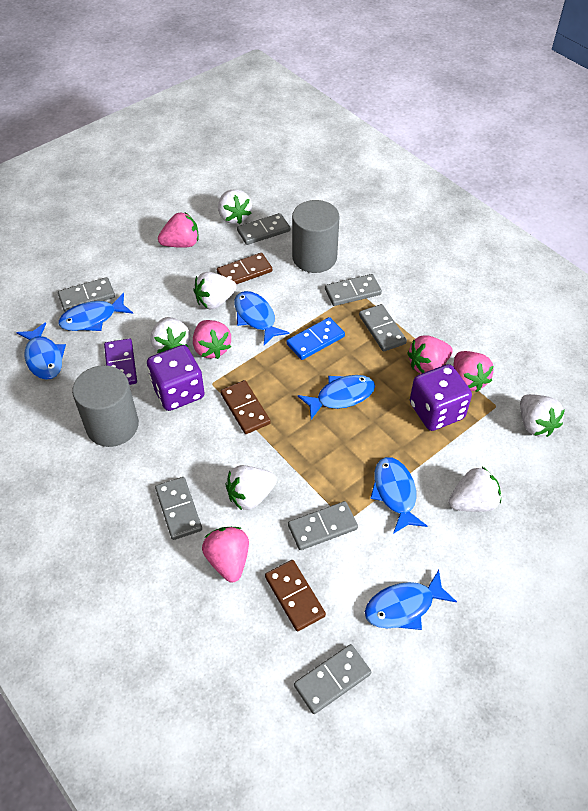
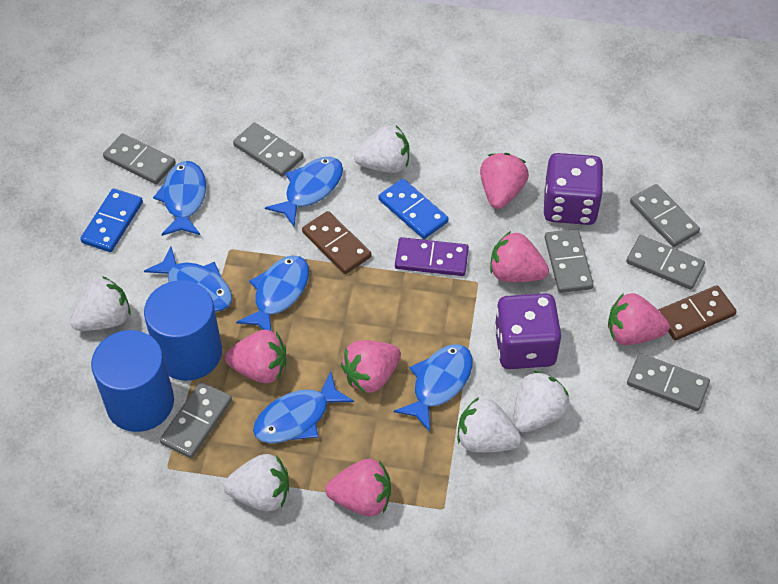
blue cylinder: none = 0 -> [91,330,174,432] [144,280,222,381] = 2
blue domino: [286,317,345,360] = 1 -> [80,189,143,252] [379,178,449,239] = 2
brown domino: [217,253,272,284] [220,380,271,434] [265,560,326,631] = 3 -> [302,211,372,274] [658,285,737,341] = 2
grey cylinder: [72,365,139,447] [292,200,340,273] = 2 -> none = 0
pink strawberry: [158,212,199,248] [193,320,231,359] [202,527,249,582] [407,335,453,374] [453,351,494,392] = 5 -> [225,330,286,383] [325,459,391,516] [341,340,401,393] [480,153,529,209] [490,231,549,282] [608,293,669,345] = 6
white strawberry: [151,317,190,353] [193,272,237,310] [218,189,252,224] [225,465,277,510] [449,466,501,512] [520,394,565,437] = 6 -> [70,276,131,331] [224,454,289,511] [354,125,409,173] [458,397,521,453] [513,371,570,433] = 5

